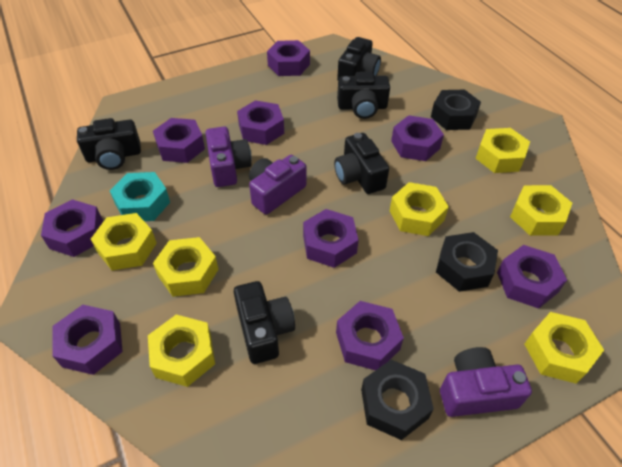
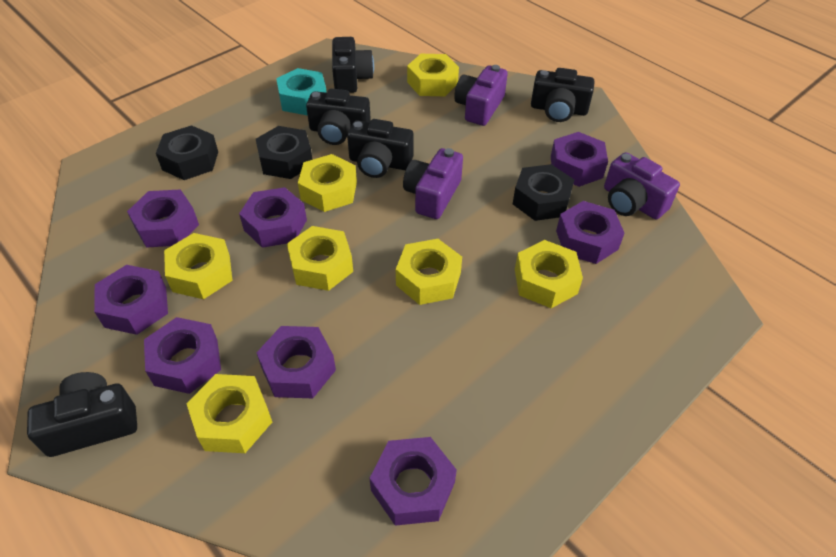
purple nut: [41,199,103,257] [53,305,123,375] [153,118,205,163] [237,100,284,145] [267,40,310,76] [303,209,359,268] [336,301,404,370] [391,115,444,161] [497,245,567,309] = 9 -> [94,265,168,335] [127,189,199,248] [144,317,221,394] [239,187,307,248] [256,326,336,398] [369,437,457,526] [551,132,608,187] [556,201,625,264] = 8

